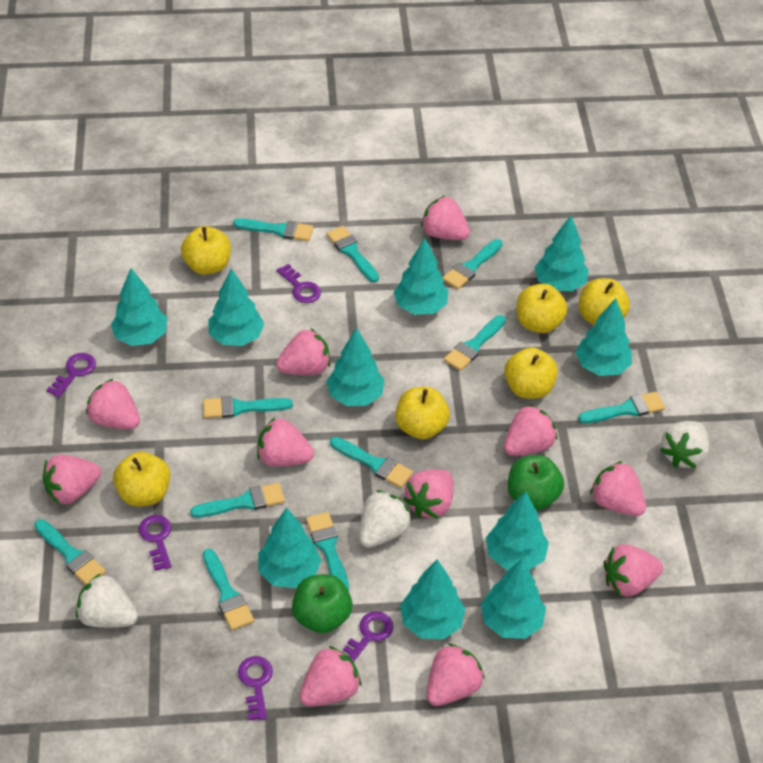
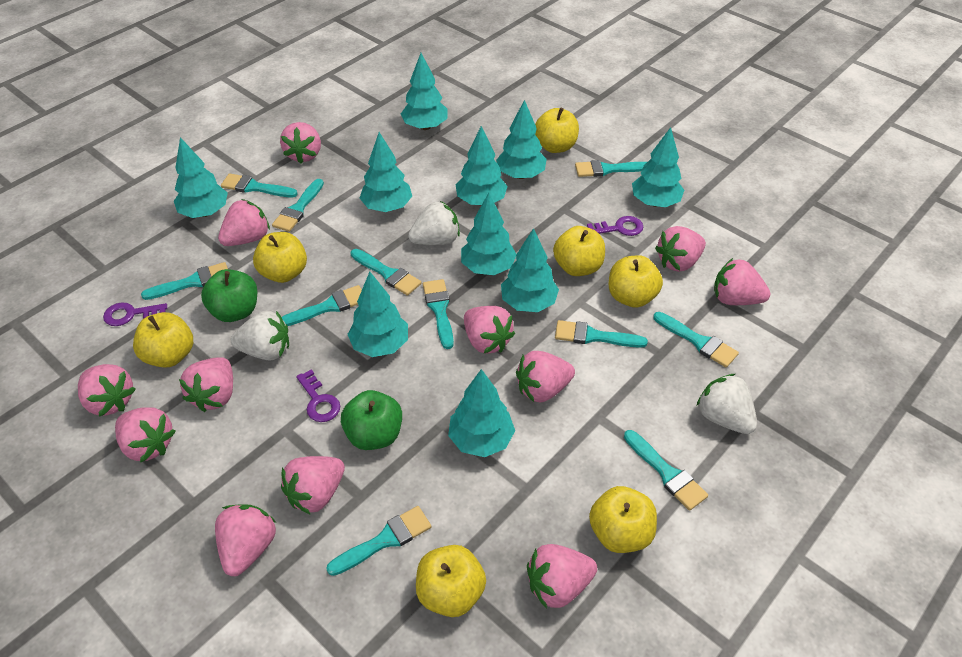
pink strawberry: [43,455,101,504] [86,378,140,429] [257,418,314,467] [276,328,330,375] [299,646,361,707] [403,469,454,519] [421,196,470,240] [426,643,485,706] [504,404,557,456] [590,461,646,516] [603,544,663,597] = 11 -> [78,364,136,416] [115,407,175,463] [179,357,233,412] [215,505,276,576] [218,199,270,246] [280,122,321,164] [281,456,345,515] [464,306,515,354] [516,351,575,402] [527,544,597,609] [655,226,706,272] [714,258,770,305] = 12
purple key: [47,353,96,397] [139,515,172,571] [238,656,273,720] [277,264,321,303] [343,611,394,662] = 5 -> [103,303,167,326] [296,369,340,422] [587,216,643,236] = 3
yellow apple: [113,452,170,507] [181,226,231,275] [395,387,450,439] [504,347,558,399] [516,284,568,333] [578,278,630,325] = 6 -> [133,312,193,368] [253,232,307,283] [416,545,486,617] [535,107,579,153] [553,226,605,276] [589,486,657,553] [609,255,663,308] = 7

